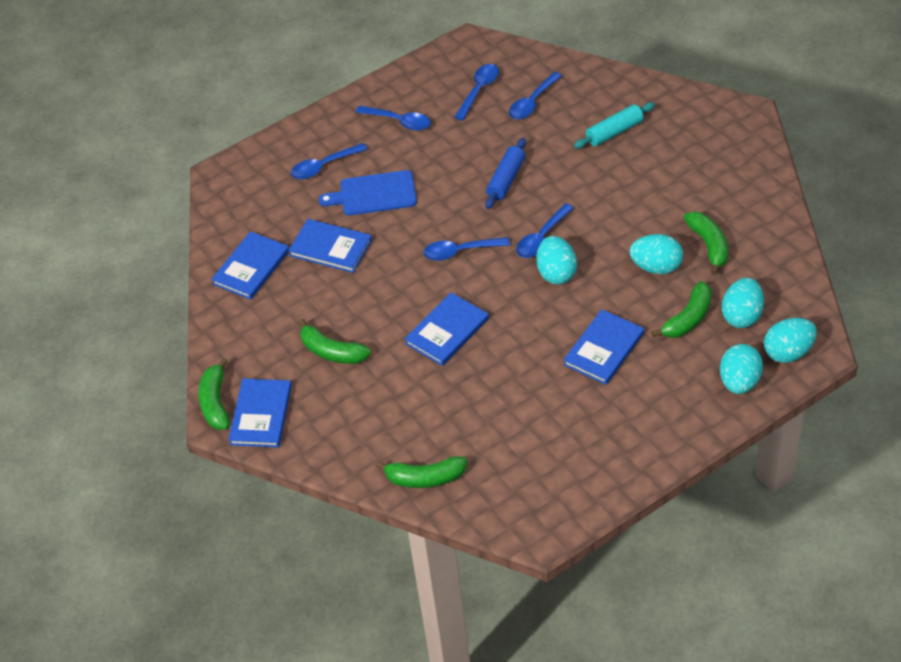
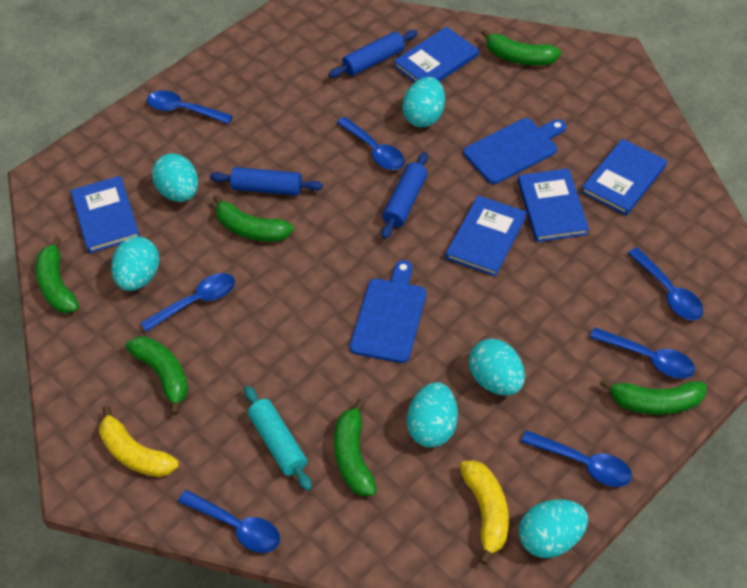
blue cutting board: [319,170,417,215] = 1 -> [350,260,426,363] [463,118,566,184] = 2
blue rolling pin: [485,138,526,209] = 1 -> [210,167,323,196] [328,30,418,78] [381,152,428,239] = 3
blue spoon: [291,143,367,179] [356,106,431,131] [423,237,510,261] [454,64,499,120] [509,72,562,120] [516,203,574,258] = 6 -> [140,273,235,332] [147,90,233,124] [178,490,280,553] [337,117,405,170] [521,430,632,487] [589,327,695,379] [628,247,704,320] = 7
green banana: [198,357,230,430] [299,319,371,364] [376,456,467,488] [651,281,712,338] [684,212,728,275] = 5 -> [35,237,79,313] [125,336,188,415] [213,194,294,242] [334,399,377,496] [481,29,561,65] [600,378,707,415] = 6
turquoise egg: [537,236,577,285] [630,234,683,274] [720,344,763,394] [722,278,764,328] [764,318,817,363] = 5 -> [111,237,160,291] [152,153,198,202] [402,77,445,127] [407,382,458,447] [469,339,525,395] [519,499,588,558] = 6
yellow banana: none = 0 -> [99,405,179,477] [460,460,509,565] = 2

